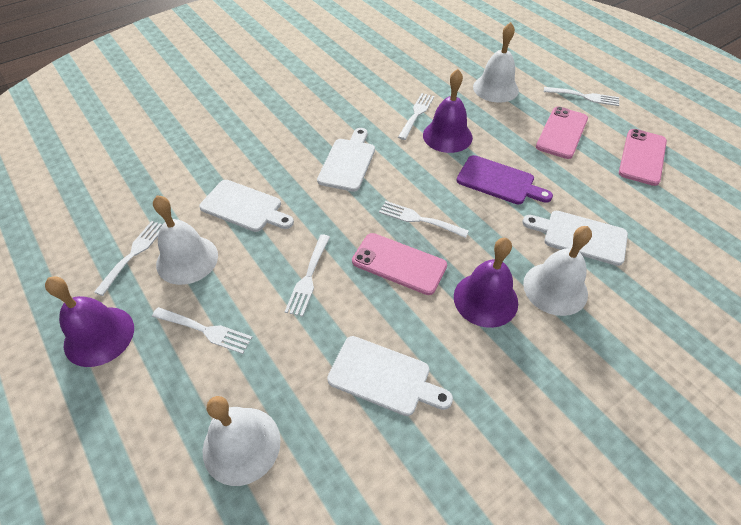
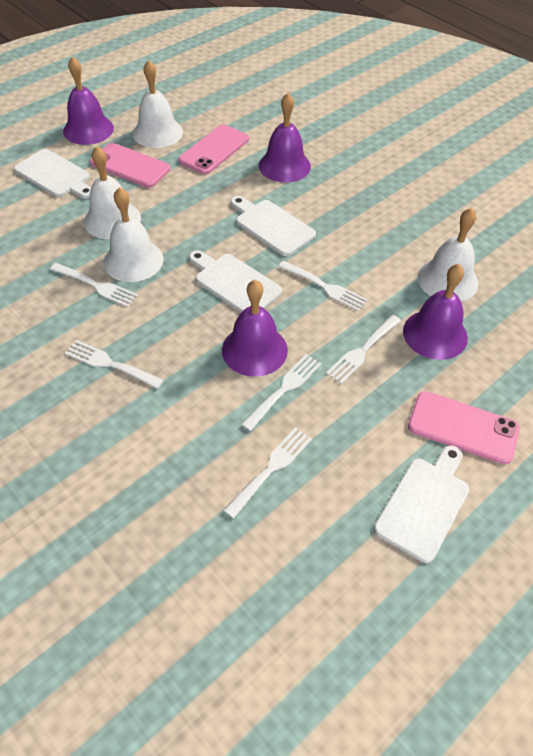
purple bell: [45,277,134,367] [423,69,473,153] [454,238,518,328] = 3 -> [63,56,114,145] [222,280,288,377] [259,93,311,183] [403,264,468,360] = 4
purple cutting board: [456,155,553,204] = 1 -> none = 0

